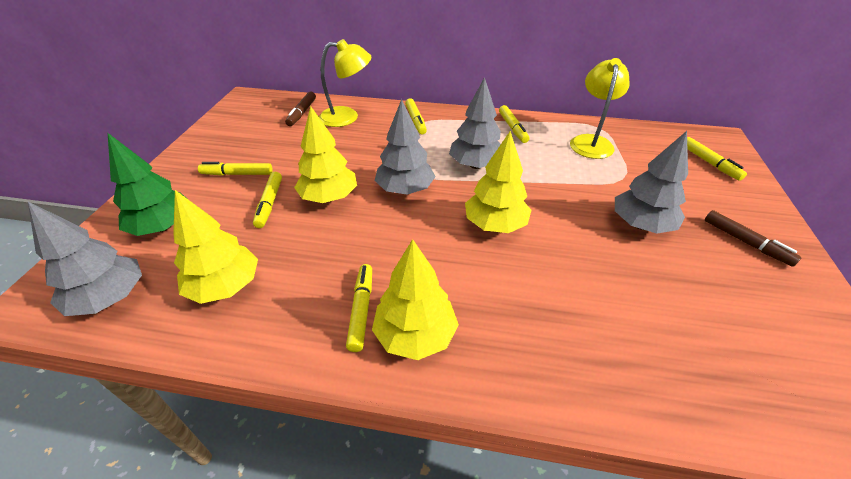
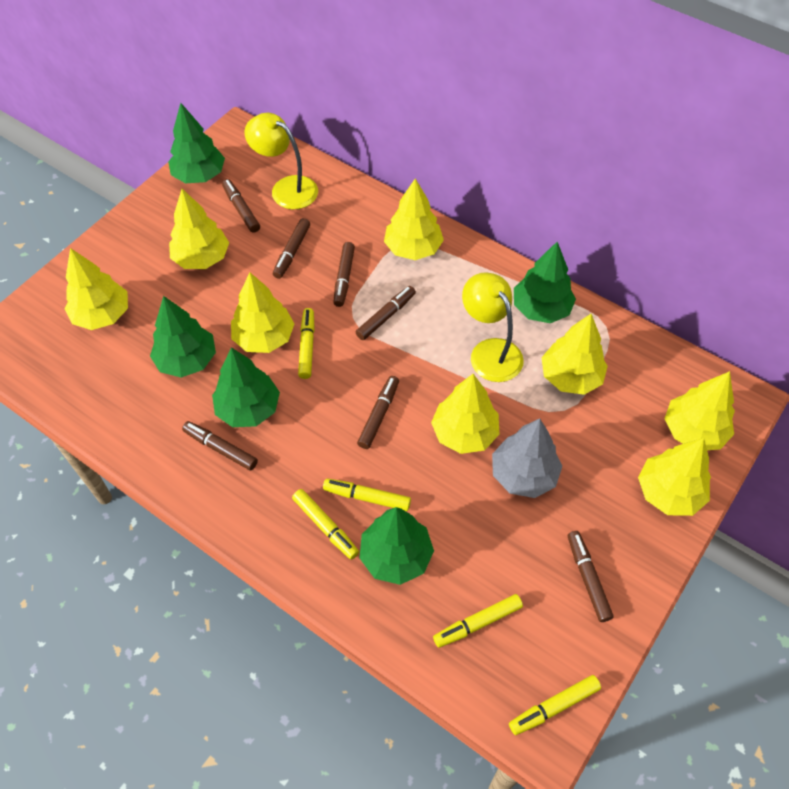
brown marker: [285,91,316,126] [705,210,802,267] = 2 -> [182,421,258,470] [222,179,260,233] [273,218,310,279] [333,242,355,307] [356,286,416,340] [357,376,399,449] [568,531,614,622] = 7
green tree: [107,132,185,236] = 1 -> [150,296,216,378] [168,103,225,183] [212,347,280,427] [360,507,434,585] [514,242,576,323] = 5
grey tree: [28,202,142,316] [375,99,436,195] [449,77,501,169] [615,131,688,233] = 4 -> [492,419,562,498] = 1
yellow marker: [198,162,273,176] [253,172,282,228] [346,264,372,352] [405,98,427,135] [499,105,529,143] [687,137,747,181] = 6 -> [292,489,359,560] [298,308,315,379] [323,478,411,511] [433,594,523,648] [509,675,601,735] = 5
yellow tree: [173,190,258,304] [294,106,357,203] [372,239,459,360] [465,131,531,233] = 4 -> [65,248,128,330] [169,189,229,269] [231,272,294,353] [384,178,444,260] [431,374,500,454] [541,314,608,395] [638,438,711,516] [664,371,735,450] = 8

